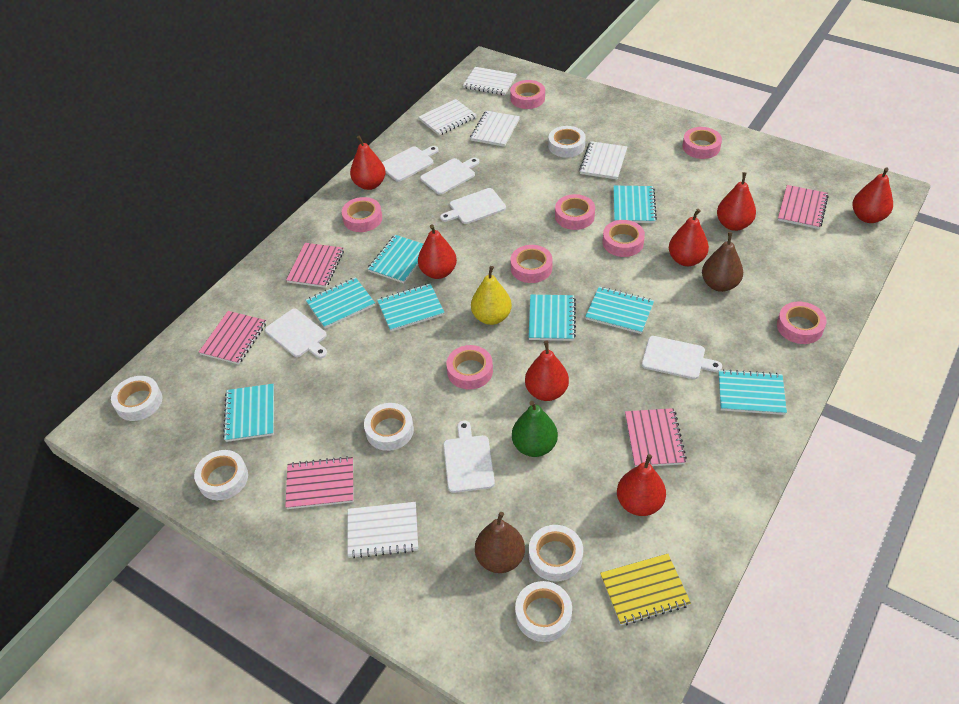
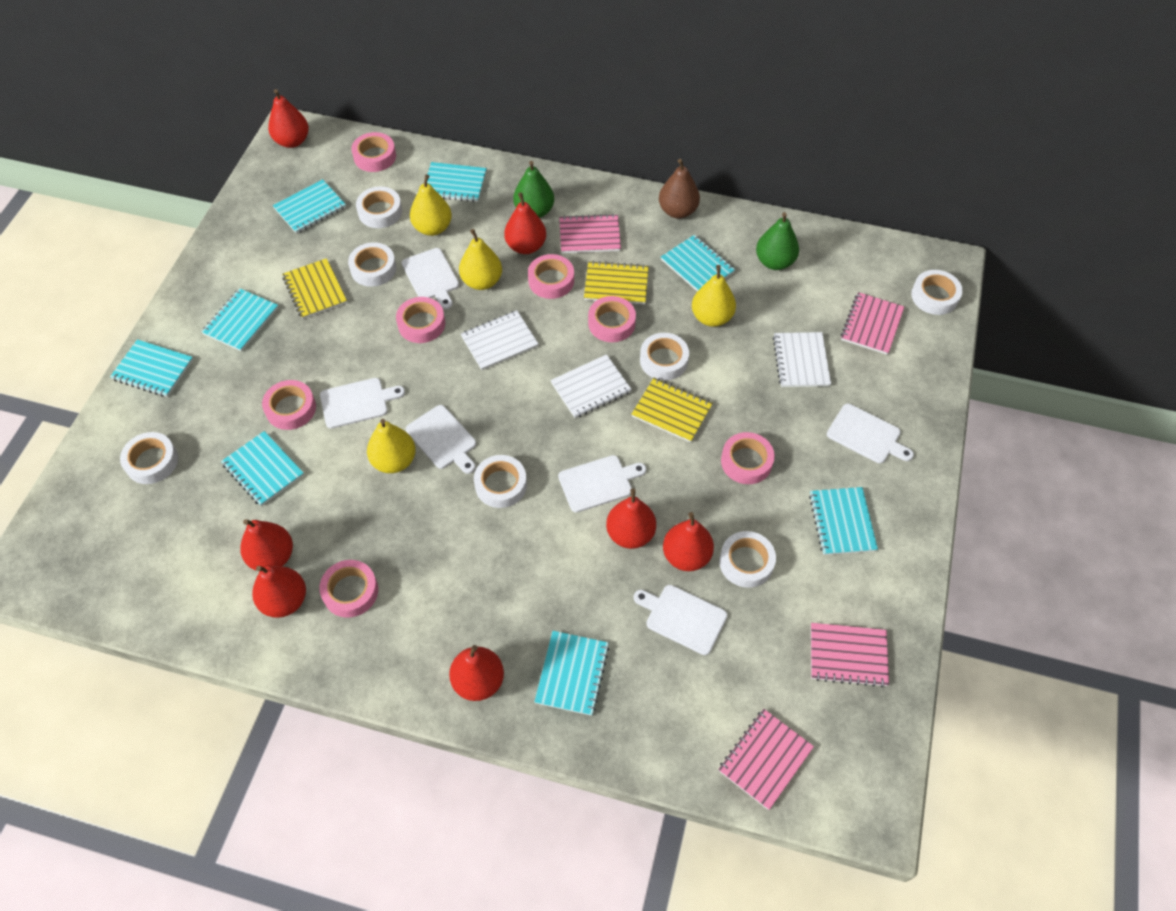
brown pear: [475,512,525,573] [702,232,743,292] = 2 -> [659,159,700,219] = 1
green pear: [512,401,558,457] = 1 -> [513,161,554,218] [756,212,799,270] = 2
pink notebook: [199,311,266,365] [285,456,353,509] [286,243,344,288] [625,408,687,467] [778,185,829,229] = 5 -> [559,214,621,253] [718,709,814,810] [811,623,889,687] [841,292,904,355] = 4
pink tape: [342,197,382,232] [446,345,493,390] [510,80,545,109] [511,245,553,283] [555,194,595,230] [603,220,645,257] [682,127,722,159] [777,302,827,344] = 8 -> [262,380,316,430] [319,560,378,618] [351,132,396,172] [396,297,445,343] [528,254,574,299] [588,296,636,342] [721,432,775,484] = 7
white notebook: [348,502,418,559] [419,99,476,136] [463,67,516,95] [470,111,520,147] [579,141,627,179] = 5 -> [461,310,538,370] [551,354,632,418] [773,332,831,387] = 3
white tape: [111,376,162,421] [194,450,248,500] [364,403,414,451] [515,581,572,642] [529,525,583,582] [548,126,586,158] = 6 -> [120,432,178,484] [348,242,397,287] [356,186,402,228] [474,455,527,508] [640,333,689,381] [719,531,776,588] [911,270,963,315] = 7
yellow notebook: [600,554,691,625] = 1 -> [282,258,347,319] [584,261,649,304] [631,378,713,443] = 3
yellow pear: [471,266,512,325] = 1 -> [367,419,416,473] [410,174,452,236] [459,229,502,290] [692,265,736,327] = 4

